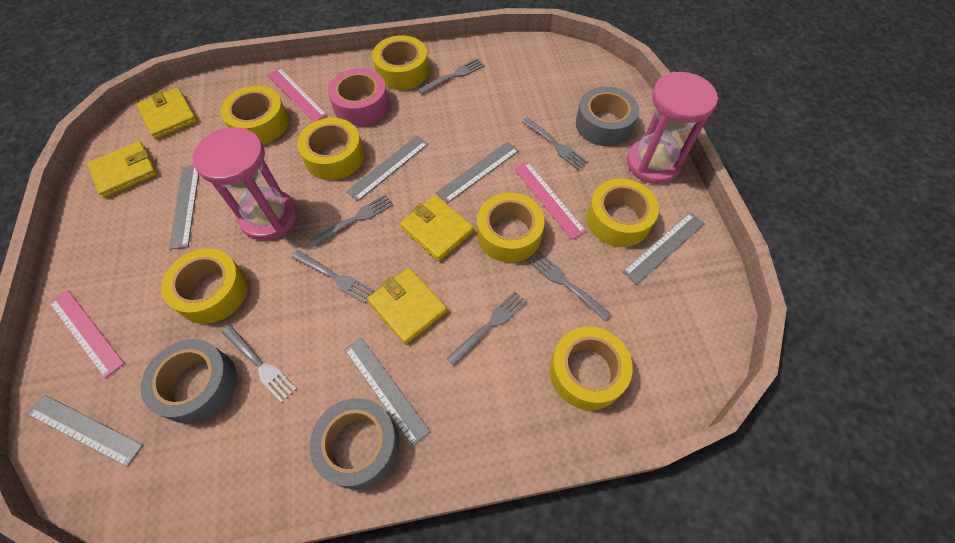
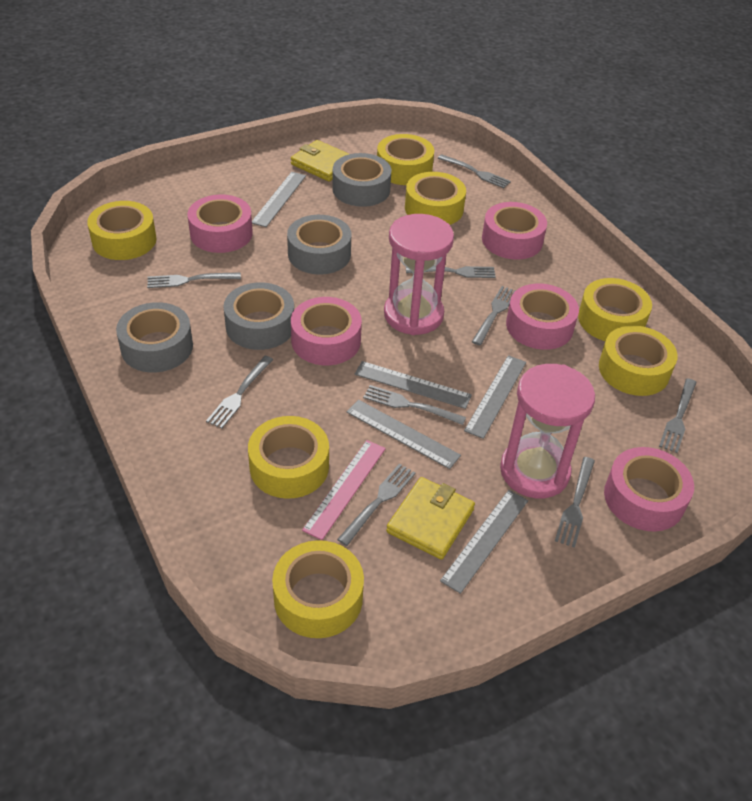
grey fork: [221,325,296,403] [291,250,375,304] [309,195,393,247] [418,58,485,95] [446,291,527,366] [522,117,588,170] [529,252,611,321] = 7 -> [147,272,241,288] [206,356,273,429] [337,463,416,546] [363,385,466,425] [406,266,496,278] [438,154,511,188] [472,286,516,346] [555,457,595,548] [659,378,697,453] = 9
grey ruler: [27,395,143,467] [169,165,199,249] [344,337,431,446] [346,136,428,201] [436,142,519,203] [623,212,705,285] = 6 -> [252,172,306,227] [347,400,461,469] [355,361,472,409] [440,490,528,594] [464,355,526,439] = 5
grey tape: [140,339,237,424] [309,398,399,489] [576,87,639,146] = 3 -> [116,302,193,373] [224,282,294,350] [287,215,351,275] [332,153,391,207] = 4
pink ruler: [49,290,124,378] [267,68,327,122] [514,162,586,239] = 3 -> [302,440,386,540] = 1
pink tape: [328,68,389,126] = 1 -> [187,194,253,253] [291,297,362,365] [482,202,547,260] [506,284,579,350] [604,447,694,532] = 5
yellow wallet: [87,141,157,198] [136,88,198,139] [367,268,447,344] [400,195,474,261] = 4 -> [291,140,349,182] [386,477,475,560] = 2

